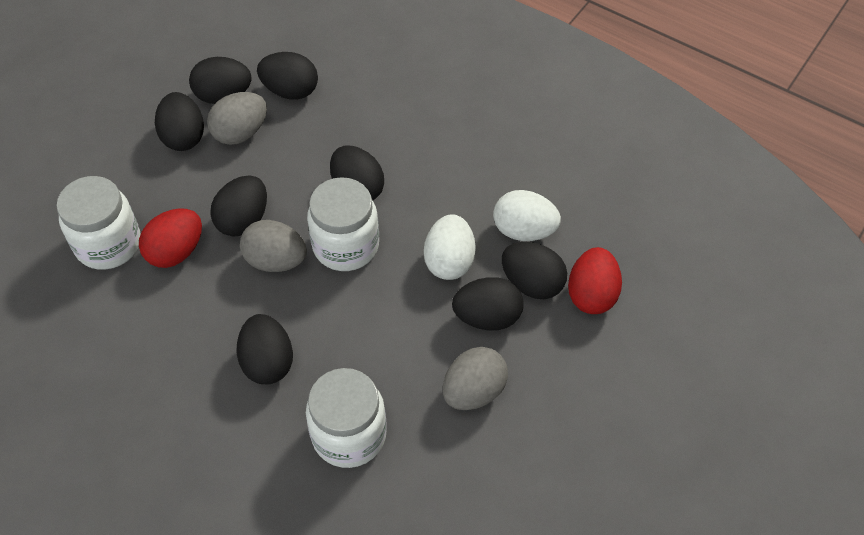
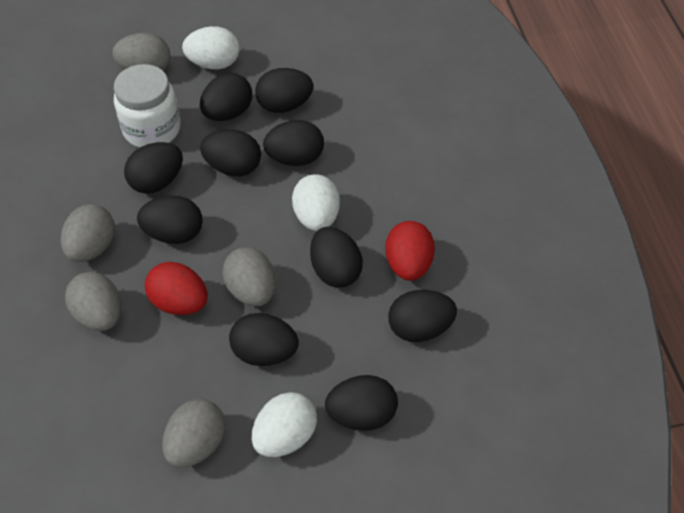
black egg: [155,92,204,151] [189,57,252,104] [210,175,267,236] [237,314,293,385] [257,52,318,100] [330,145,384,200] [452,277,524,331] [502,242,567,299] = 8 -> [124,142,183,194] [137,195,203,244] [200,73,252,121] [200,129,261,176] [229,313,299,366] [255,68,313,113] [263,120,324,166] [310,227,363,288] [325,375,398,431] [388,290,457,342] = 10
grey egg: [207,92,267,145] [240,220,307,272] [443,347,508,410] = 3 -> [61,204,115,262] [65,272,121,331] [112,33,170,70] [162,399,226,468] [222,247,276,306] = 5
white egg: [424,214,476,280] [493,190,561,241] = 2 -> [182,26,240,69] [251,392,317,457] [292,174,340,231] = 3
white jar: [57,176,141,270] [306,368,387,468] [307,177,379,271] = 3 -> [114,64,181,148] = 1

